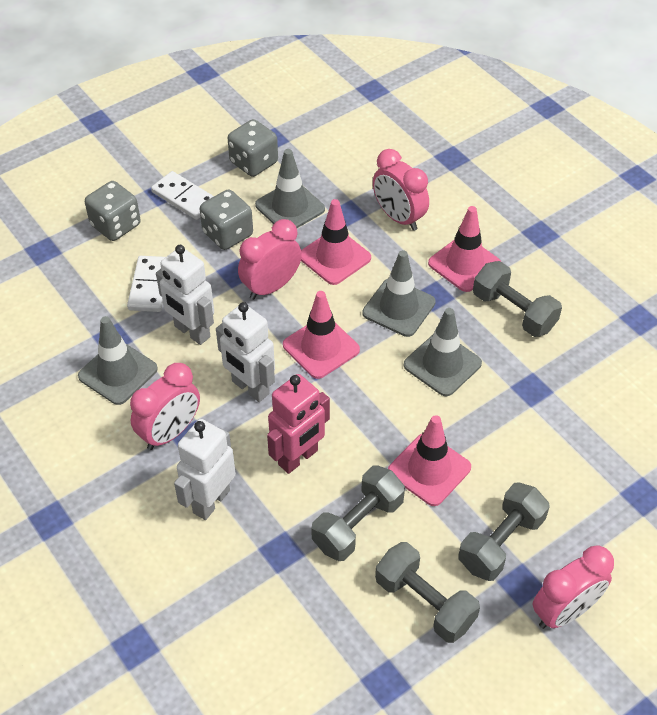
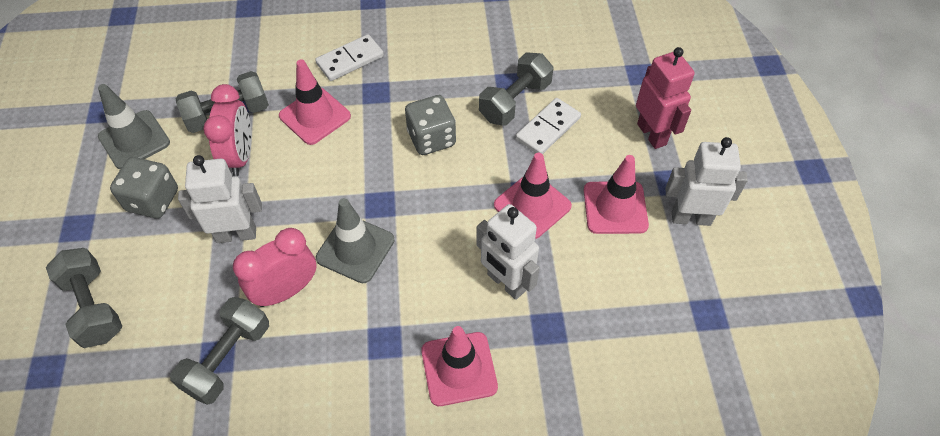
grey dice: [85,181,141,241] [200,189,253,250] [228,119,278,177] = 3 -> [110,157,178,218] [405,95,456,155] = 2
grey traffic cone: [78,316,158,405] [255,149,325,228] [362,250,436,337] [404,308,482,396] = 4 -> [98,84,170,169] [316,198,395,283] = 2
pink clock: [130,363,200,450] [238,219,302,300] [373,149,429,231] [532,546,614,629] = 4 -> [203,84,252,176] [233,228,317,307] = 2

